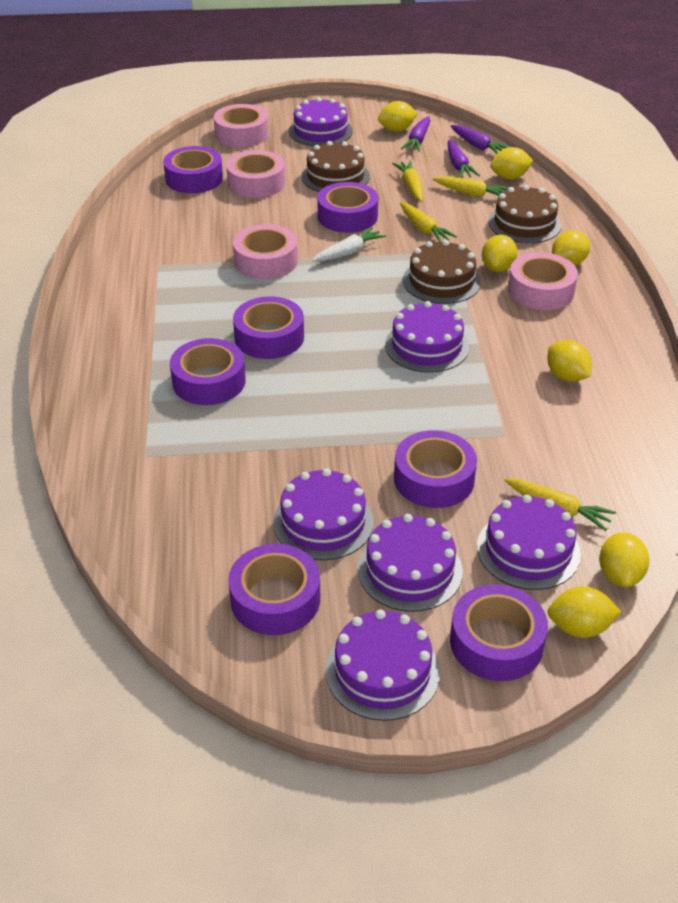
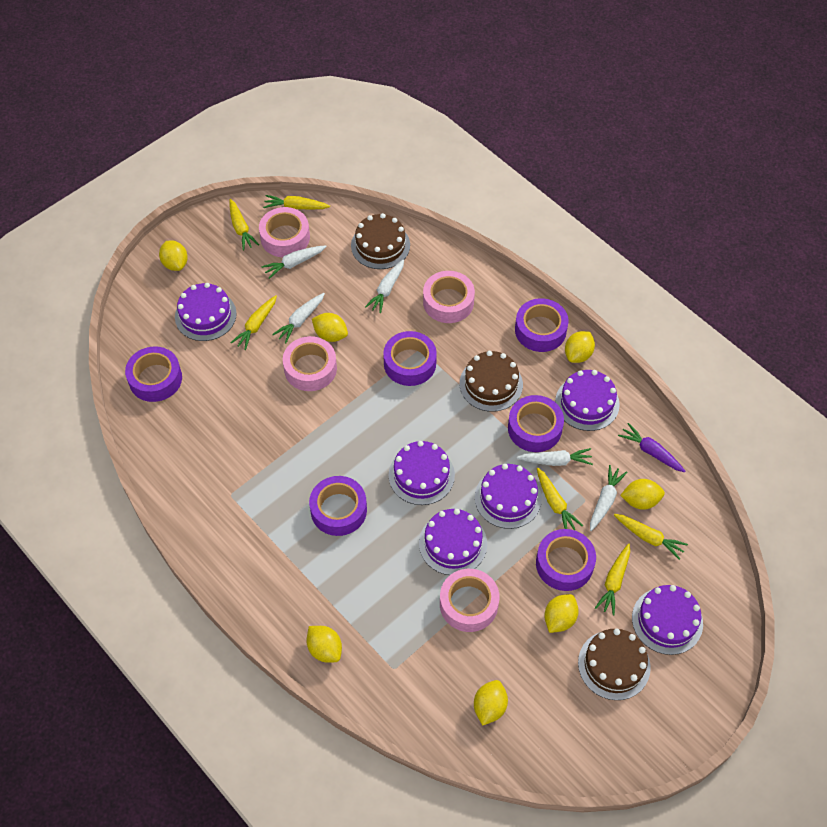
purple carrot: [401,116,431,152] [447,140,480,178] [451,125,508,154] = 3 -> [618,423,685,472] = 1
purple tape: [163,146,223,193] [170,338,246,405] [228,544,320,635] [233,296,304,359] [317,182,378,233] [394,430,477,508] [450,584,548,681] = 7 -> [125,346,182,402] [309,476,367,536] [383,331,437,386] [508,395,564,452] [515,298,569,352] [536,529,596,591] = 6
white carrot: [312,227,386,262] = 1 -> [261,246,327,279] [272,293,325,343] [365,259,404,313] [517,448,593,466] [590,465,627,531] = 5
yellow carrot: [392,161,423,202] [400,202,457,242] [432,176,508,197] [505,479,616,531] = 4 -> [229,199,259,251] [231,295,277,350] [263,195,330,209] [537,468,583,530] [595,543,630,615] [614,514,688,560] = 6

